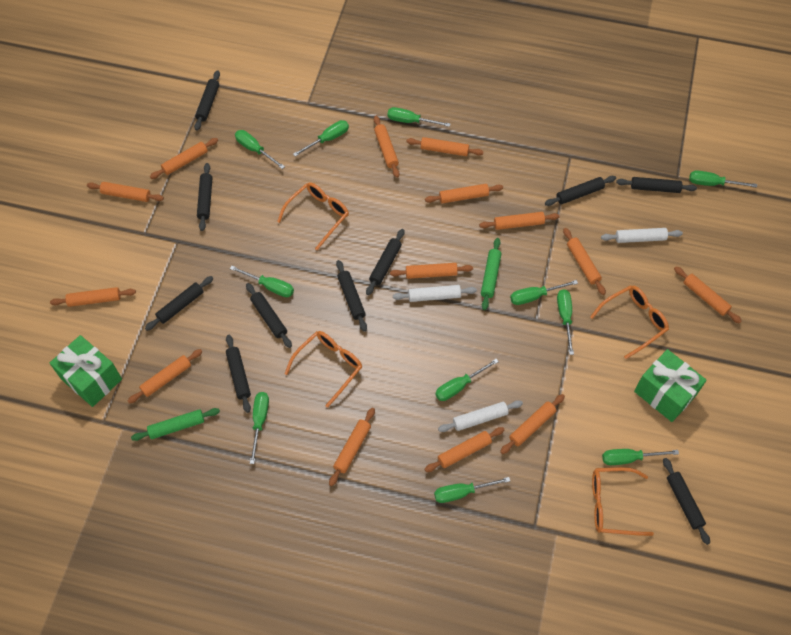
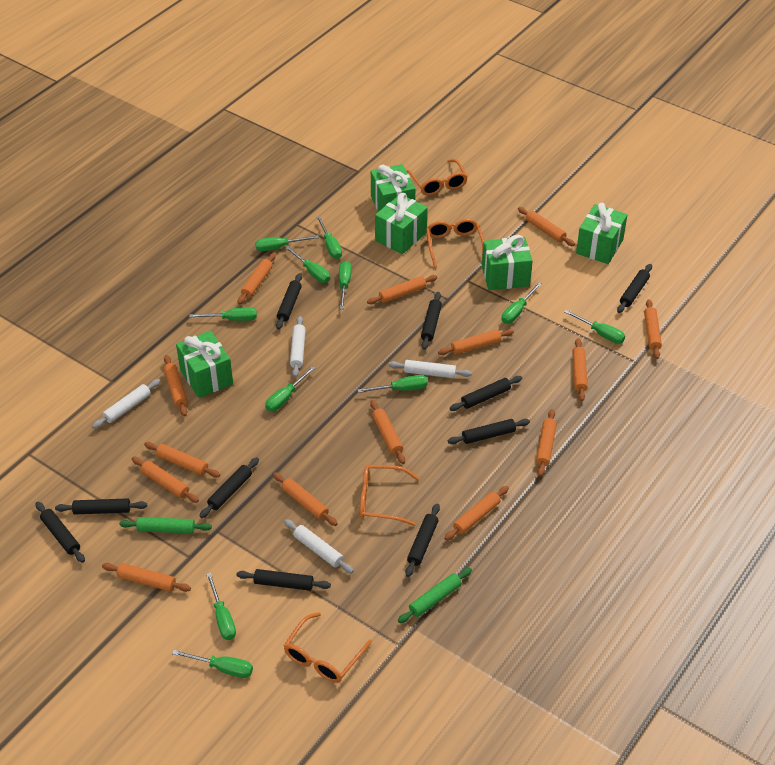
green gift: [50,335,122,407] [634,349,707,422] = 2 -> [176,330,233,398] [371,164,415,212] [375,193,428,254] [482,235,533,290] [576,203,627,264] = 5
white rolling pin: [393,285,477,302] [438,400,523,432] [601,228,683,243] = 3 -> [92,379,160,429] [284,519,354,574] [290,316,306,377] [389,360,472,378] = 4

